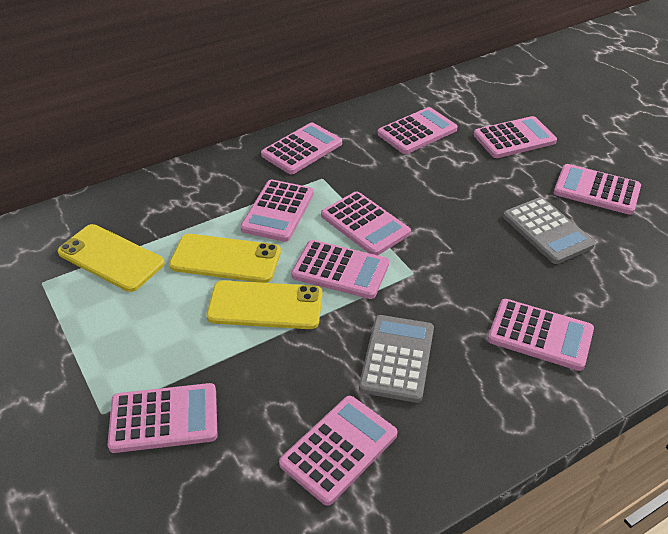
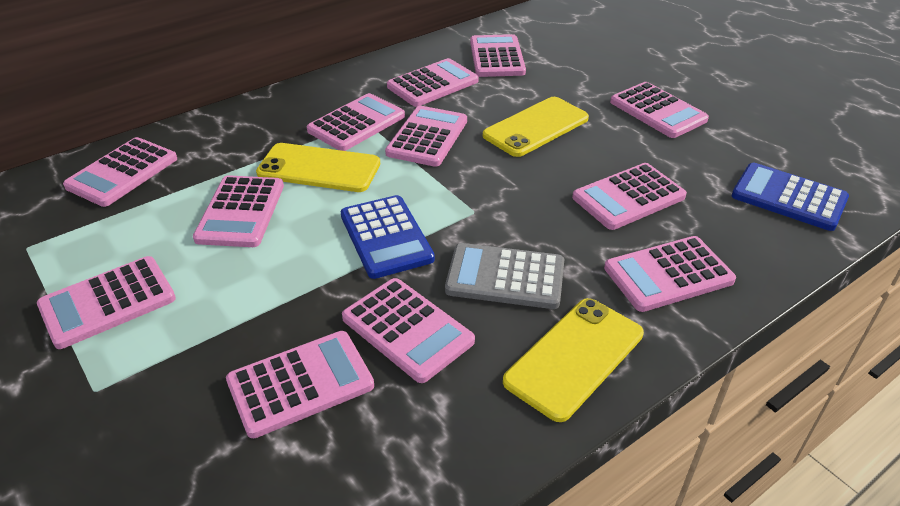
blue calculator: none = 0 -> [340,195,435,279] [732,163,849,231] = 2
grey calculator: [359,315,434,403] [503,197,595,264] = 2 -> [445,243,564,309] = 1
pink calculator: [108,383,218,453] [240,180,314,242] [261,122,342,174] [279,396,397,506] [291,240,389,299] [321,191,411,255] [377,107,458,154] [474,116,557,158] [488,299,594,371] [554,164,641,215] = 10 -> [37,256,176,349] [63,137,177,207] [193,175,284,247] [226,331,374,438] [307,93,405,151] [342,278,475,383] [385,106,467,167] [387,58,479,107] [470,34,526,77] [572,163,687,230] [604,236,736,312] [610,82,709,138] = 12

